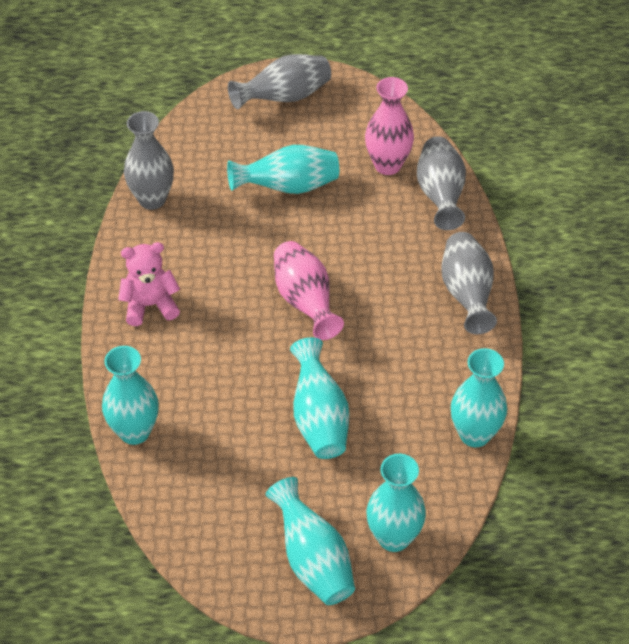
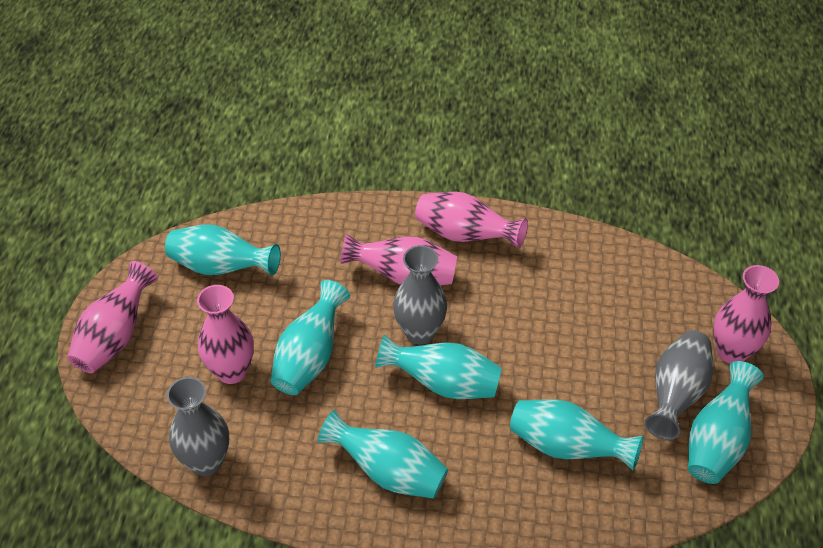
grey vase: [124,111,174,210] [228,54,331,109] [417,136,466,230] [441,232,497,334] = 4 -> [167,377,229,476] [393,245,447,344] [645,330,713,440] = 3
pink teddy bear: [118,242,180,326] = 1 -> none = 0
pink vase: [274,241,344,340] [365,77,414,175] = 2 -> [67,261,158,373] [197,285,254,384] [340,233,457,285] [415,191,528,249] [713,265,779,364] = 5

